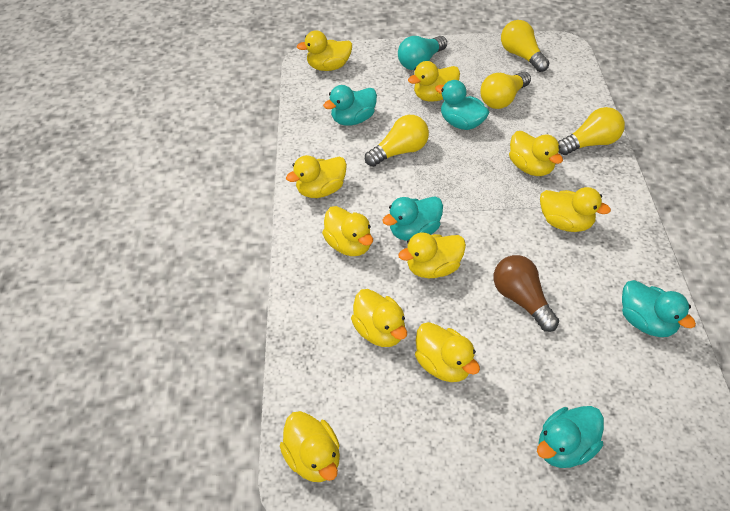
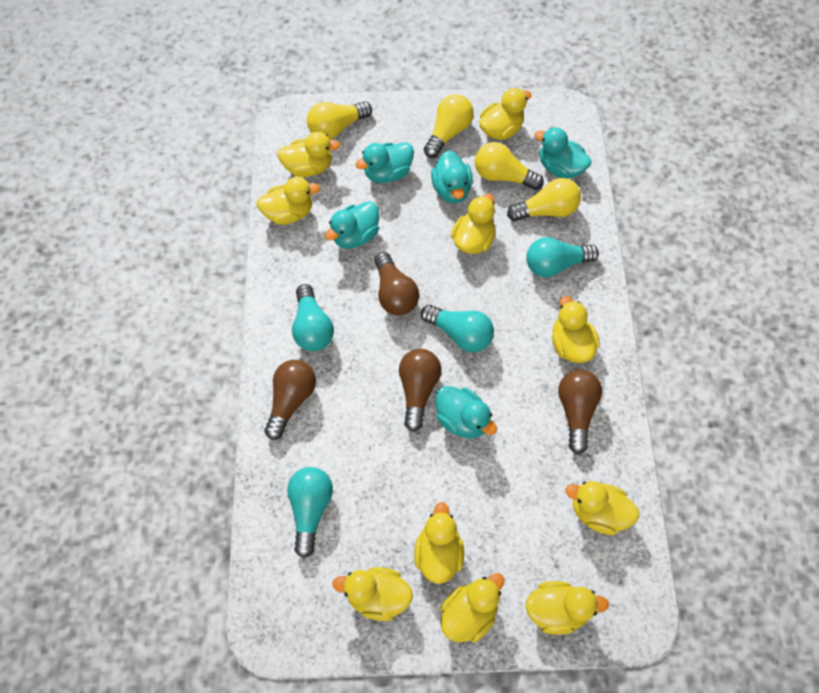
brown light bulb: [494,255,559,332] = 1 -> [264,360,316,440] [374,252,419,315] [399,349,442,432] [558,369,602,454] = 4
turquoise light bulb: [398,36,447,70] = 1 -> [287,467,333,558] [292,284,334,351] [421,305,494,352] [526,237,599,277] = 4

